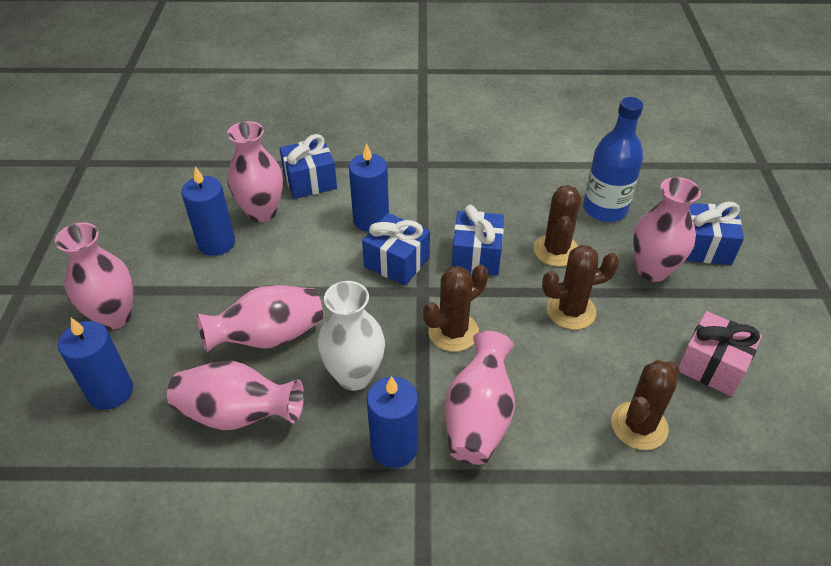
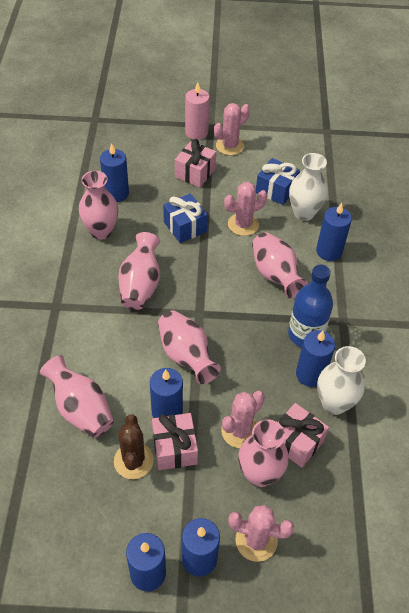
blue candle: [58,318,133,410] [181,166,235,256] [349,143,389,232] [367,376,418,468] = 4 -> [100,143,129,202] [126,533,166,591] [150,368,183,418] [182,518,220,577] [296,330,335,387] [316,203,352,261] = 6
blue gift: [280,134,337,199] [362,213,430,286] [452,205,504,276] [685,202,744,265] = 4 -> [163,194,208,243] [256,158,300,205] = 2
brown cactus: [423,265,488,352] [534,185,581,267] [542,245,619,330] [611,360,680,450] = 4 -> [114,414,154,479] = 1
pink cactus: none = 0 -> [214,103,250,155] [221,391,265,448] [224,182,268,236] [228,505,294,562] = 4
pink candle: none = 0 -> [185,82,210,140] = 1
pink gift: [678,311,762,396] = 1 -> [152,413,198,470] [175,139,216,187] [278,403,329,468] = 3
white vase: [318,281,385,391] = 1 -> [289,153,328,221] [317,346,366,415] = 2

